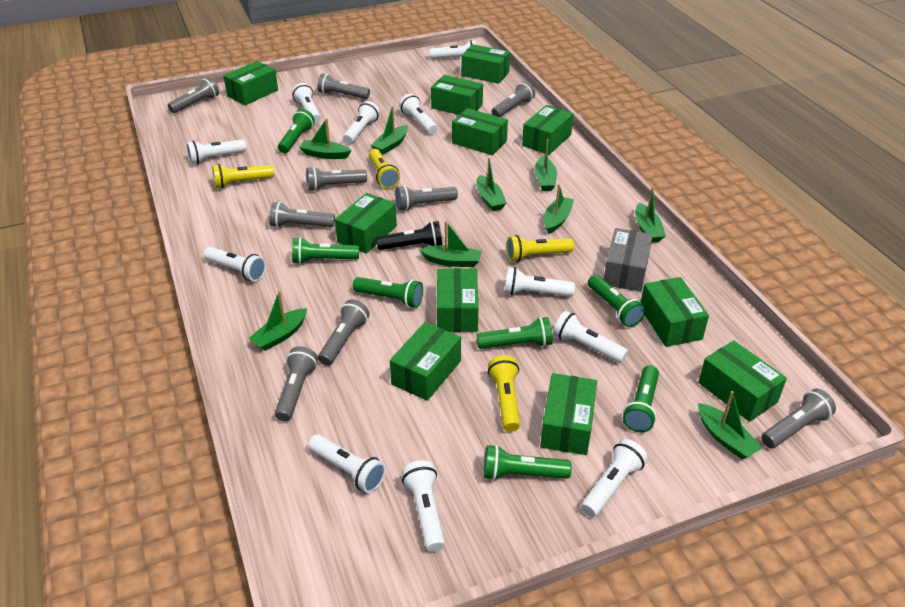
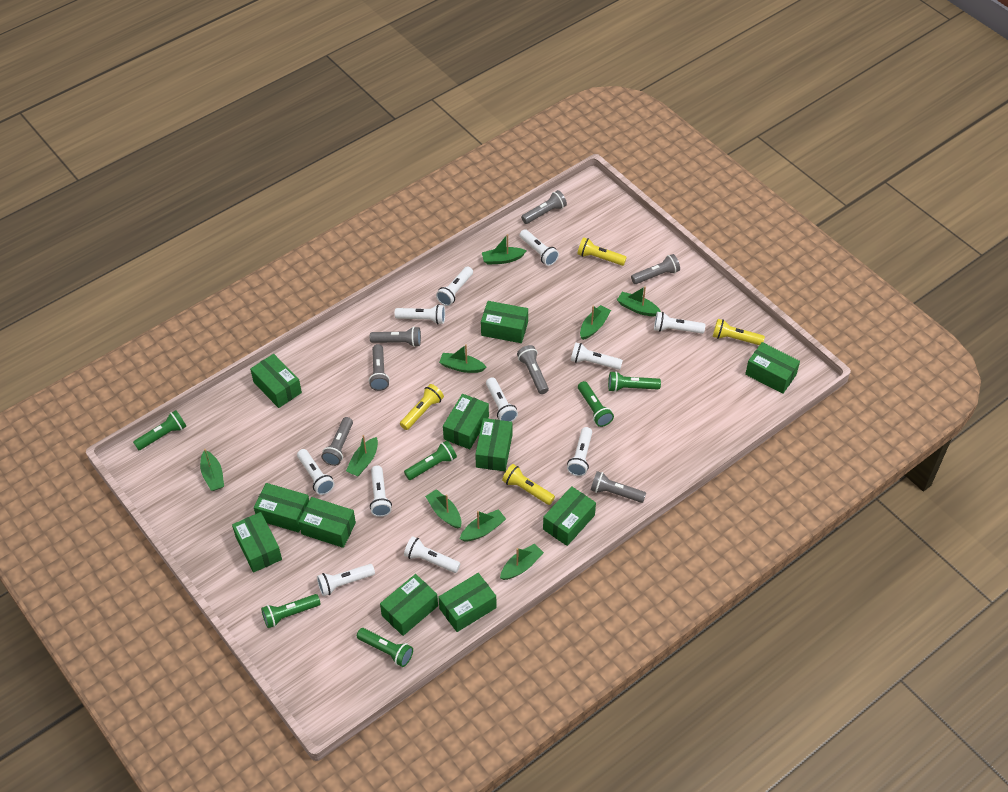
black flashlight: [376,221,442,250] = 1 -> none = 0
green flashlight: [278,109,315,153] [292,237,359,264] [353,277,423,308] [477,317,553,349] [484,445,572,480] [588,275,646,327] [623,365,659,432] = 7 -> [133,410,186,450] [261,594,321,628] [357,628,413,667] [404,440,457,480] [578,381,614,427] [608,371,661,392] = 6
grey box: [604,228,653,292] = 1 -> none = 0
grey flashlight: [168,77,219,113] [269,202,335,228] [275,346,318,421] [306,166,367,191] [317,73,370,99] [318,299,370,366] [395,186,458,211] [491,81,535,117] [761,389,836,448] = 9 -> [321,417,353,466] [369,344,390,391] [370,327,421,347] [517,345,549,394] [521,190,567,224] [591,471,646,503] [631,254,680,284] = 7

